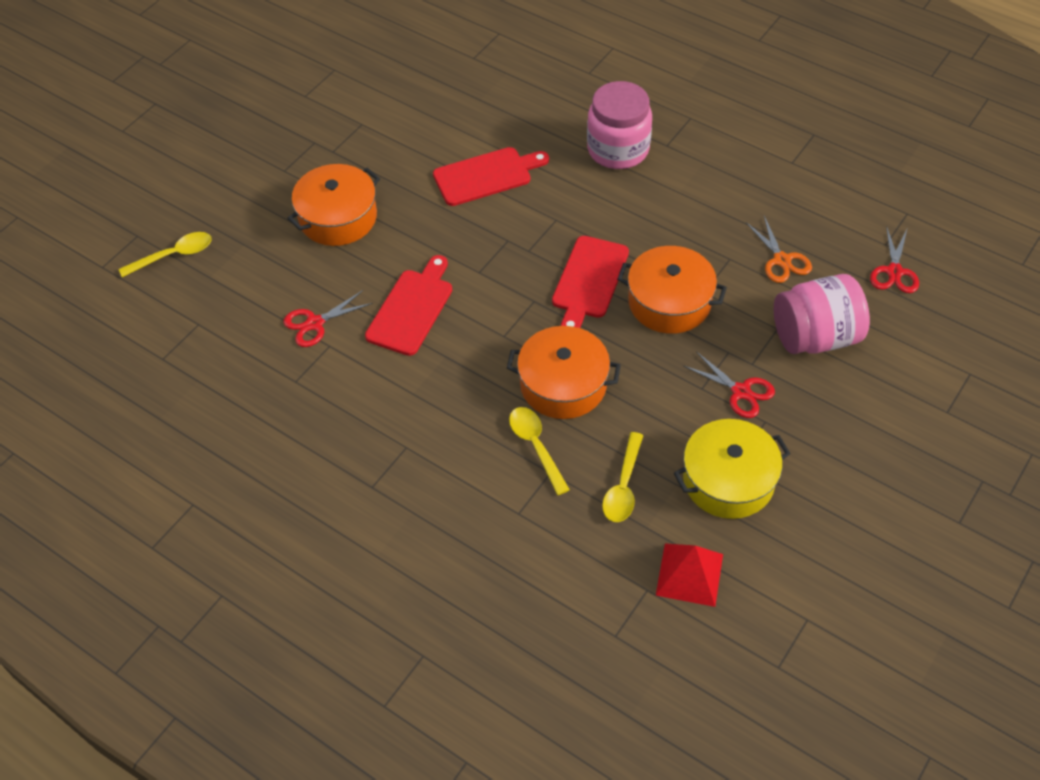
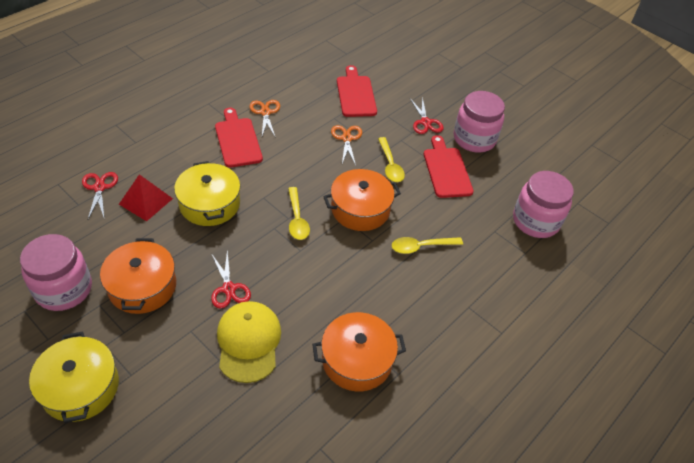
orange scissors: [746,216,812,283] = 1 -> [249,100,280,138] [331,125,362,165] = 2
pink jar: [587,81,652,169] [774,274,870,354] = 2 -> [20,234,92,311] [454,91,505,153] [513,171,574,238] = 3
yellow cap: none = 0 -> [217,301,281,383] = 1
yellow pot: [674,419,791,519] = 1 -> [29,331,119,423] [174,161,240,226] = 2

